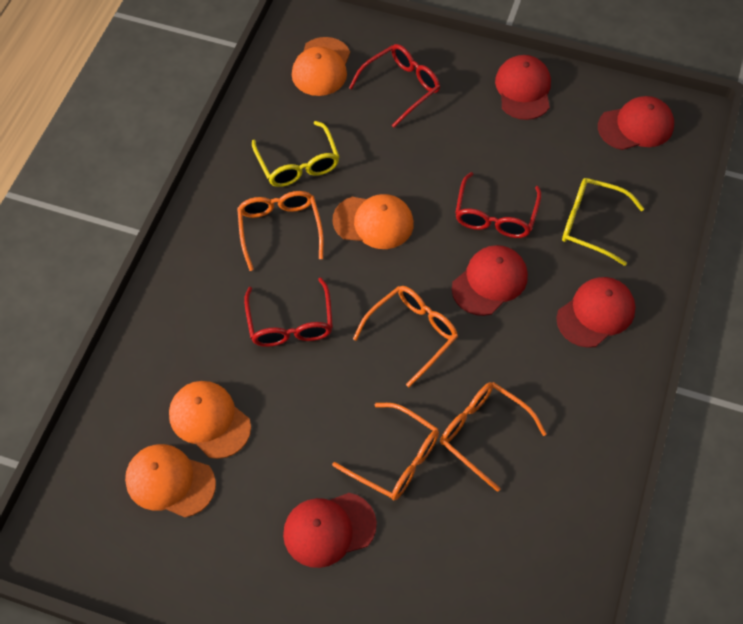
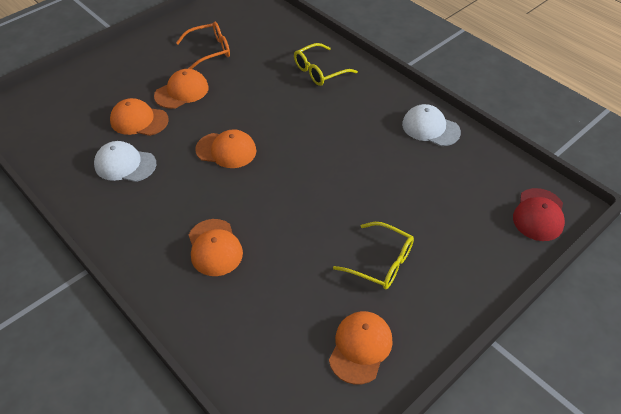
orange cap: [125,444,216,517] [169,381,251,459] [292,37,350,96] [333,194,414,249] = 4 -> [110,98,169,136] [154,69,209,109] [189,219,243,276] [195,129,256,168] [329,311,393,385] = 5
orange glasses: [237,191,324,271] [332,403,439,500] [353,286,458,387] [440,382,547,492] = 4 -> [176,22,230,69] = 1
red cap: [283,493,377,568] [452,245,528,316] [495,55,551,120] [556,277,636,348] [598,96,674,150] = 5 -> [513,188,565,241] = 1
red glasses: [244,278,333,347] [349,44,440,128] [455,172,542,238] = 3 -> none = 0
white cap: none = 0 -> [94,141,156,182] [402,104,461,146] = 2

